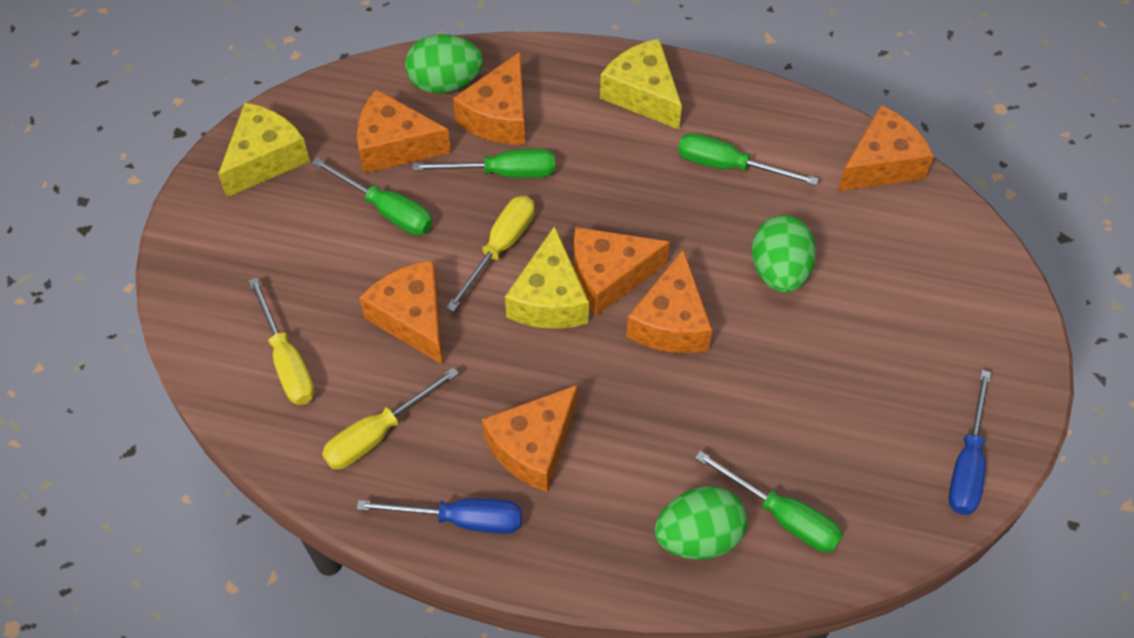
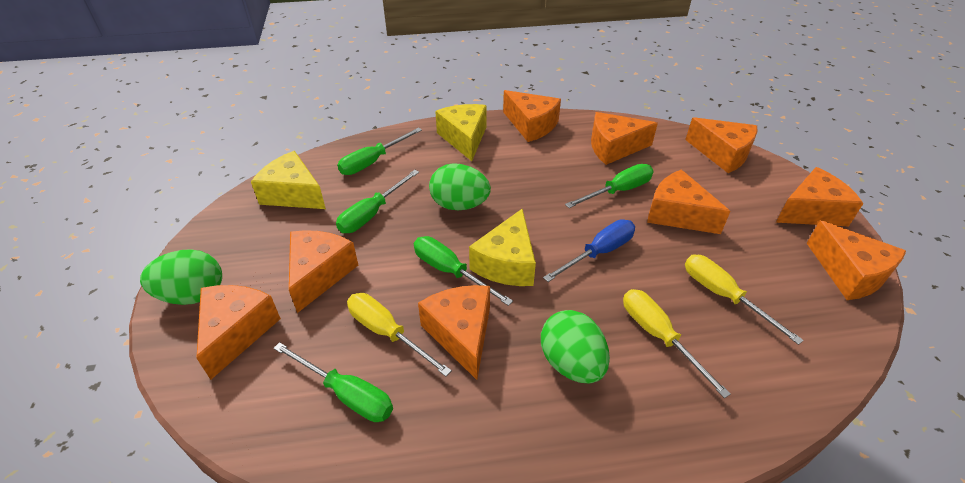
blue screwdriver: [357,499,522,534] [949,370,991,515] = 2 -> [543,219,635,282] = 1
green screwdriver: [312,157,433,235] [412,149,555,178] [678,133,819,186] [695,451,843,552] = 4 -> [274,342,393,422] [336,170,419,233] [337,127,422,175] [414,236,513,306] [565,164,654,208] = 5
orange cheese: [357,89,451,173] [359,260,443,365] [453,52,525,145] [482,385,578,492] [574,227,670,316] [626,249,712,353] [838,105,934,191] = 7 -> [197,285,281,380] [289,230,358,313] [418,285,490,380] [503,90,561,142] [591,112,658,165] [647,169,730,234] [685,117,757,173] [776,167,864,226] [807,220,906,300] = 9

